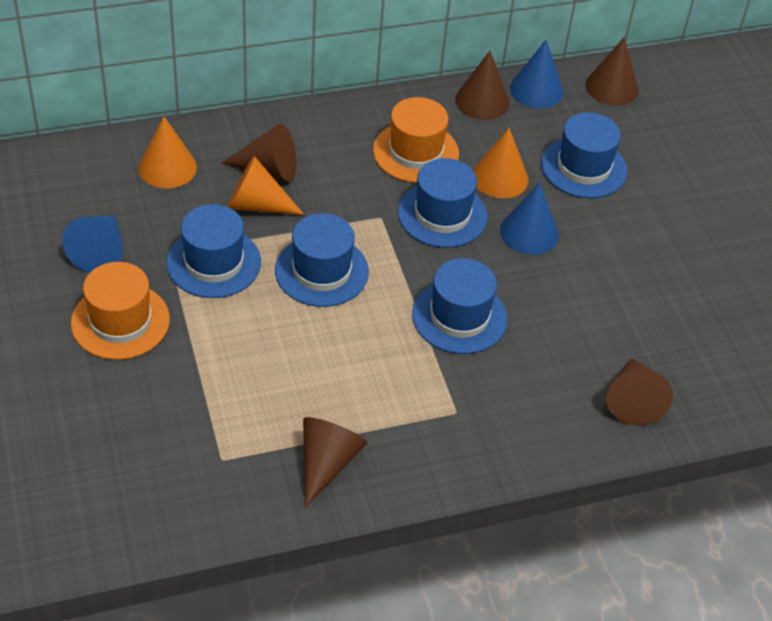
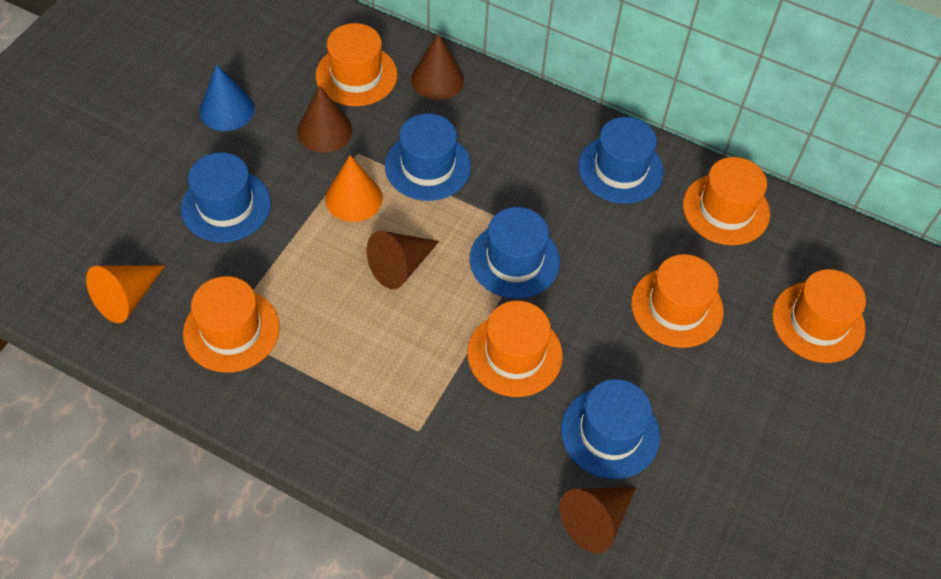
blue cone: [62,215,123,273] [500,183,559,255] [510,39,563,108] = 3 -> [199,64,255,131] = 1
brown cone: [222,124,296,182] [303,417,367,508] [455,51,509,120] [586,37,638,106] [606,358,673,426] = 5 -> [297,86,352,153] [366,231,439,290] [411,33,464,100] [560,487,637,553] = 4
orange cone: [139,116,197,189] [228,156,304,215] [473,128,529,199] = 3 -> [86,265,165,323] [325,155,383,222] = 2
orange hat: [71,262,170,360] [373,97,459,183] = 2 -> [183,276,280,372] [315,23,398,106] [467,301,563,397] [631,254,724,348] [683,157,770,245] [772,269,866,363] = 6

